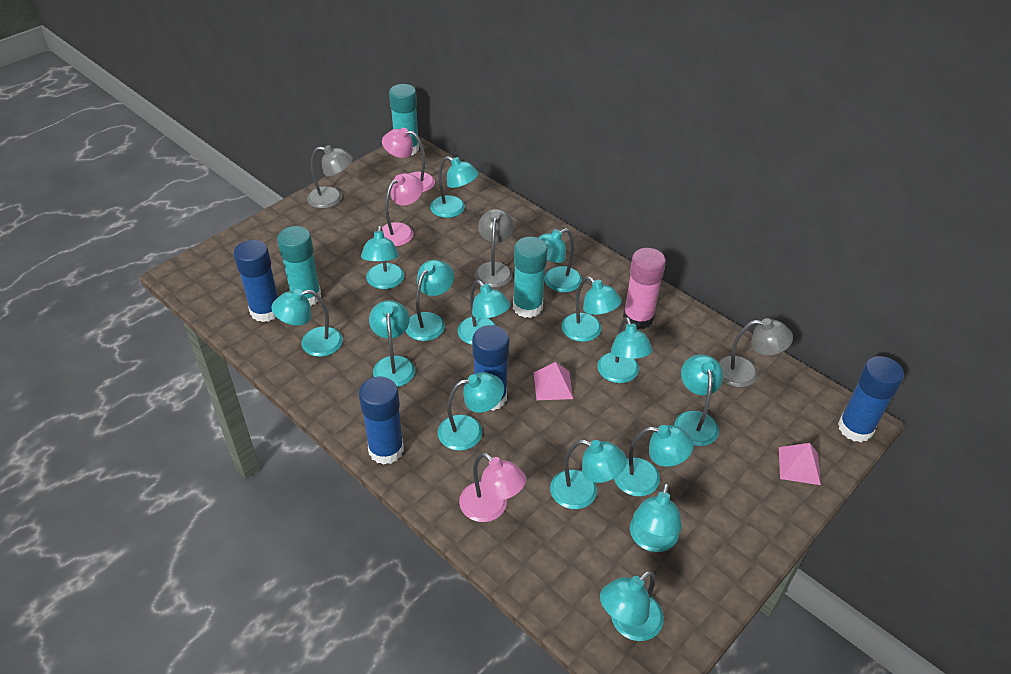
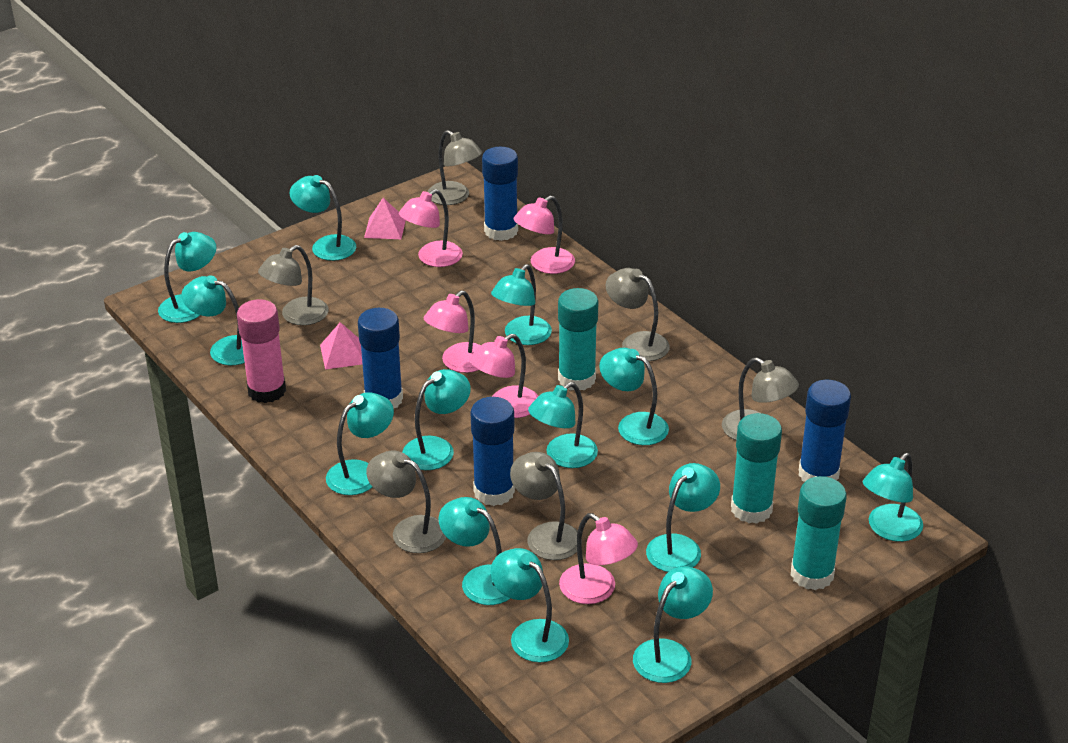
grey lamp: [307,145,353,209] [475,209,514,288] [718,318,793,387] = 3 -> [258,245,329,325] [366,451,446,553] [428,130,482,205] [510,452,578,560] [606,268,670,361] [722,358,799,440] = 6
pink lamp: [382,128,435,192] [382,173,423,246] [459,453,526,522] = 3 -> [399,189,463,267] [424,291,481,373] [470,334,538,418] [514,196,575,274] [559,513,638,604] = 5
turquoise lamp: [272,289,343,357] [361,225,404,289] [369,300,415,387] [406,260,454,341] [430,156,479,218] [438,372,504,451] [457,280,511,345] [538,228,582,292] [550,440,627,509] [561,276,622,342] [597,317,653,383] [600,570,664,641] [614,425,694,497] [630,482,682,552] [674,354,723,446] = 15 -> [158,232,216,323] [181,275,245,365] [290,175,356,261] [326,393,394,495] [402,369,471,470] [439,497,510,605] [490,548,569,662] [491,264,552,345] [528,382,598,468] [599,348,669,445] [633,566,713,683] [646,463,720,572] [863,453,923,542] = 13

